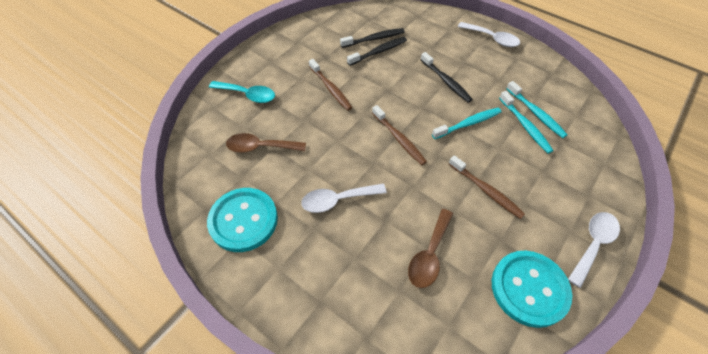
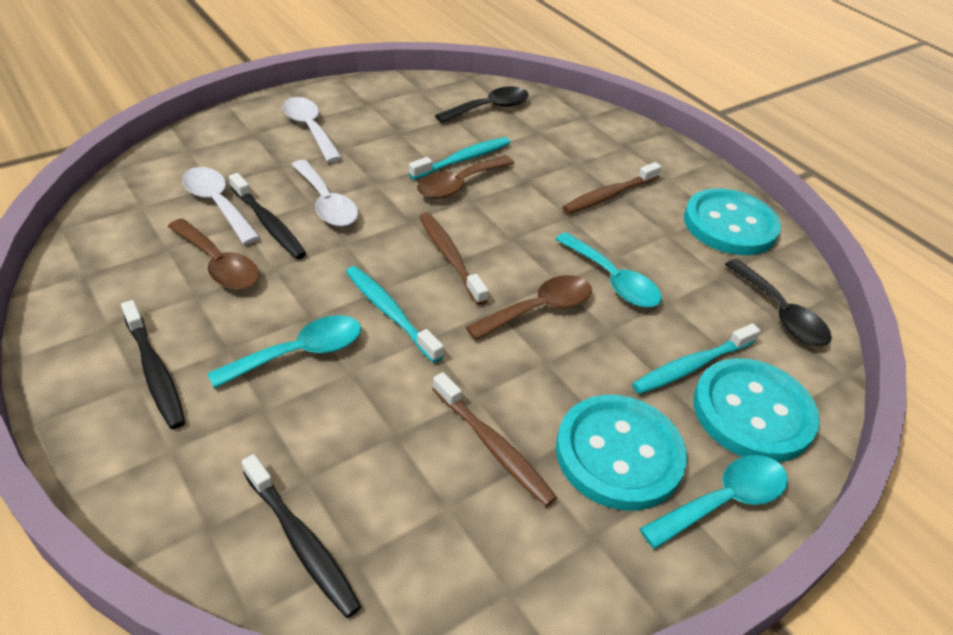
black spoon: none = 0 -> [435,86,529,123] [725,259,832,346] = 2
brown spoon: [226,133,306,153] [408,209,453,288] = 2 -> [167,218,259,290] [417,155,514,199] [466,275,592,340] = 3
turquoise button: [207,188,278,252] [492,251,572,328] = 2 -> [556,395,687,511] [684,188,781,255] [693,358,820,462] = 3
turquoise spoon: [209,81,275,103] = 1 -> [207,315,361,389] [555,232,662,307] [639,455,788,549] = 3

